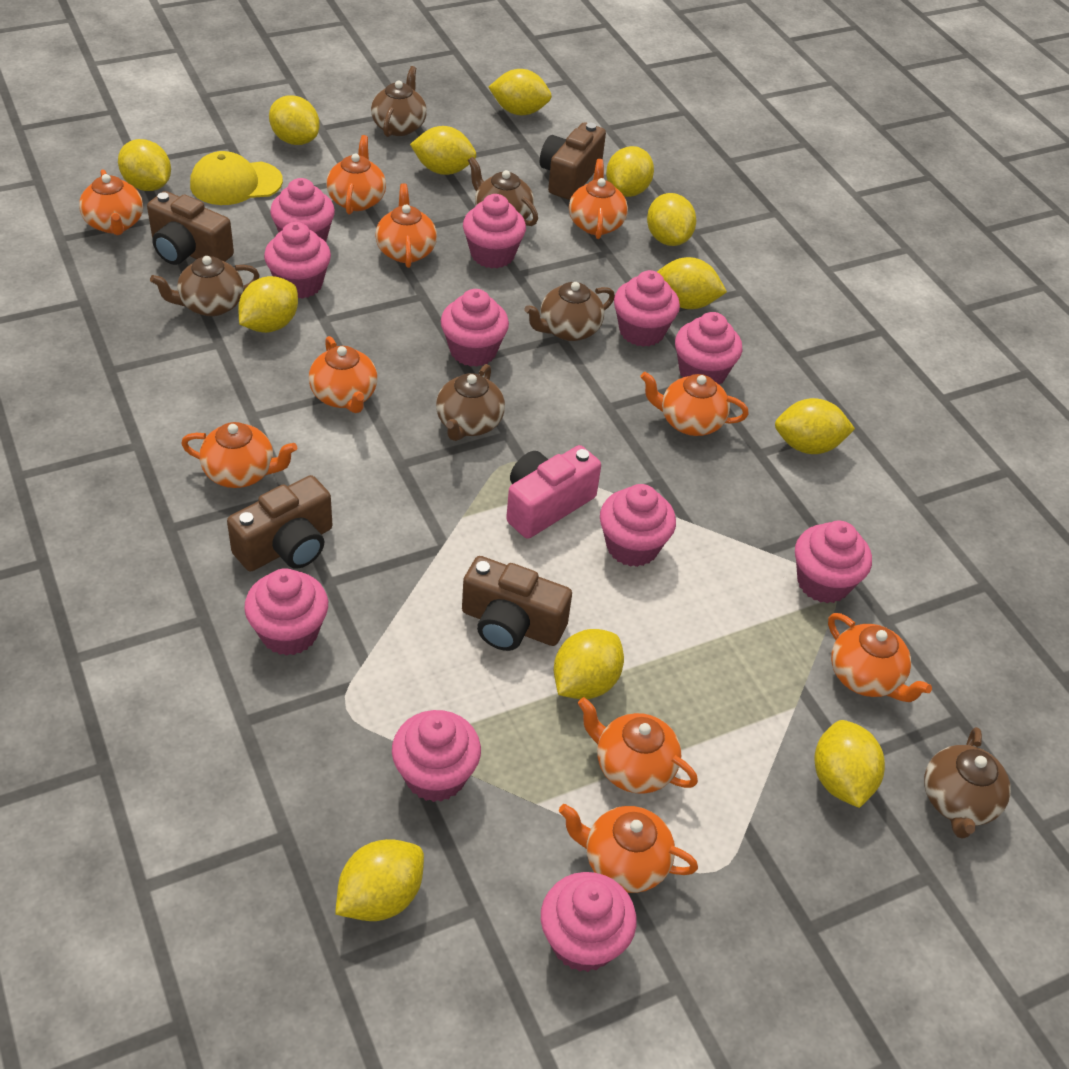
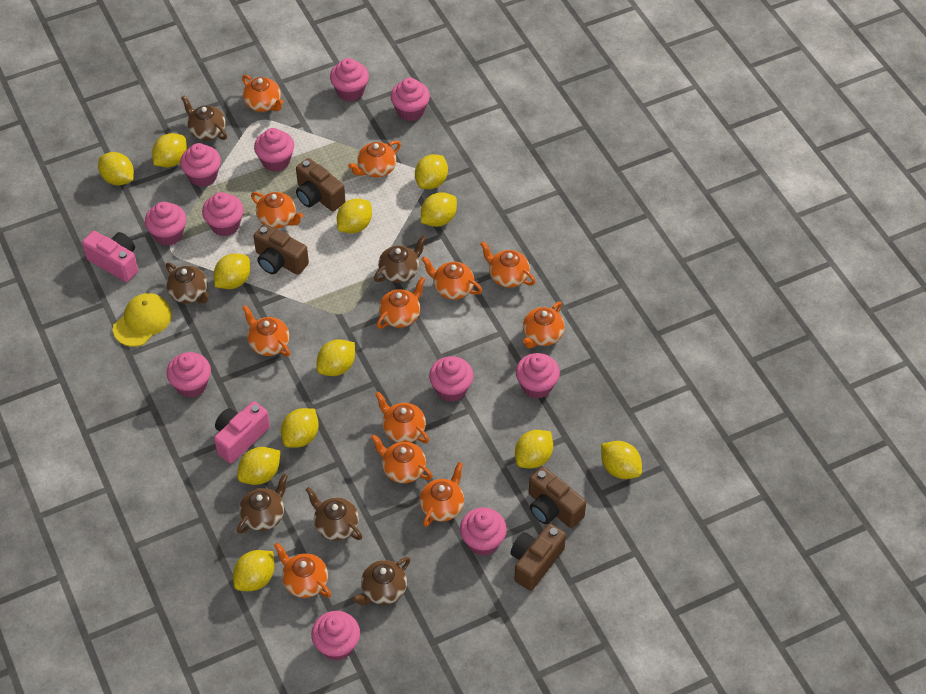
orange teapot: [79,169,143,235] [181,422,297,488] [309,336,377,413] [326,135,386,214] [375,183,437,268] [559,804,698,893] [569,159,628,239] [578,697,698,794] [640,372,749,436] [828,613,932,702] = 10 -> [242,75,283,112] [242,305,290,356] [251,192,303,228] [274,543,331,598] [348,141,401,177] [371,434,433,483] [375,392,429,443] [377,277,425,328] [420,462,464,527] [421,256,482,300] [480,241,536,288] [523,301,565,349] = 12
pink camera: [506,445,601,539] = 1 -> [82,231,138,282] [214,401,270,463] = 2

